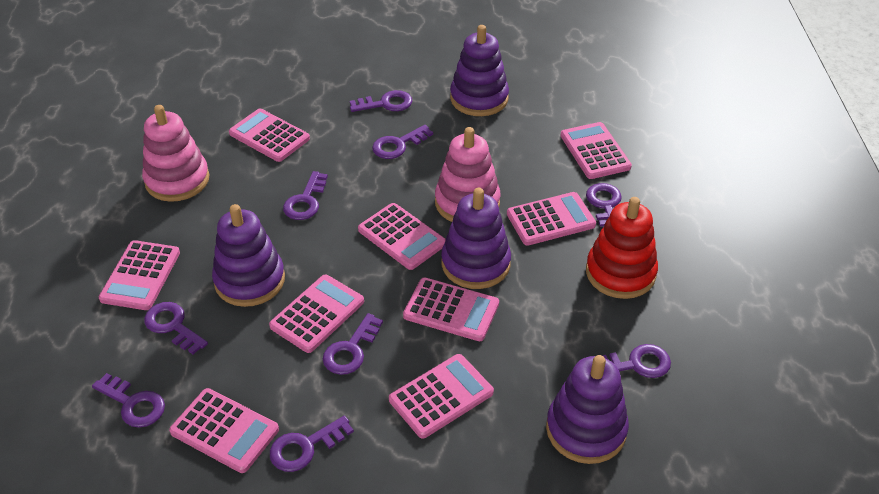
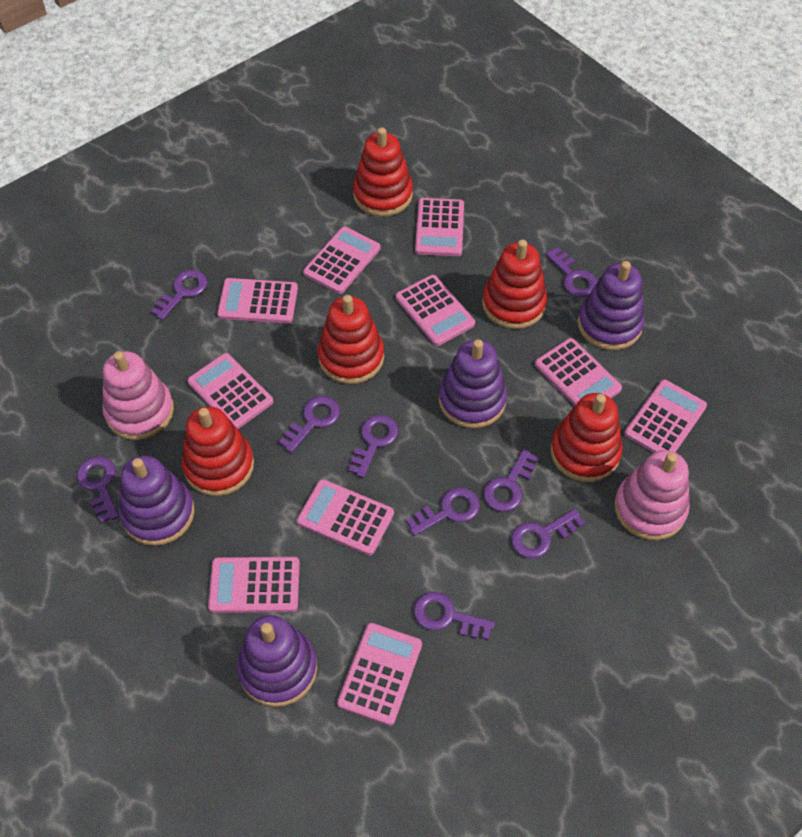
pink calculator: [99,240,180,310] [169,388,279,473] [229,108,310,162] [269,275,364,353] [358,203,446,270] [389,354,494,439] [403,277,499,341] [507,192,596,246] [560,122,632,179] = 9 -> [188,353,273,429] [208,557,300,613] [217,278,298,323] [297,479,394,556] [303,227,380,294] [337,623,422,726] [396,275,475,346] [415,198,464,256] [535,338,622,406] [624,380,707,453] = 10
red stacking toy: [586,197,658,299] = 1 -> [182,406,254,496] [318,295,384,384] [353,127,413,217] [482,240,547,329] [551,393,622,482] = 5

